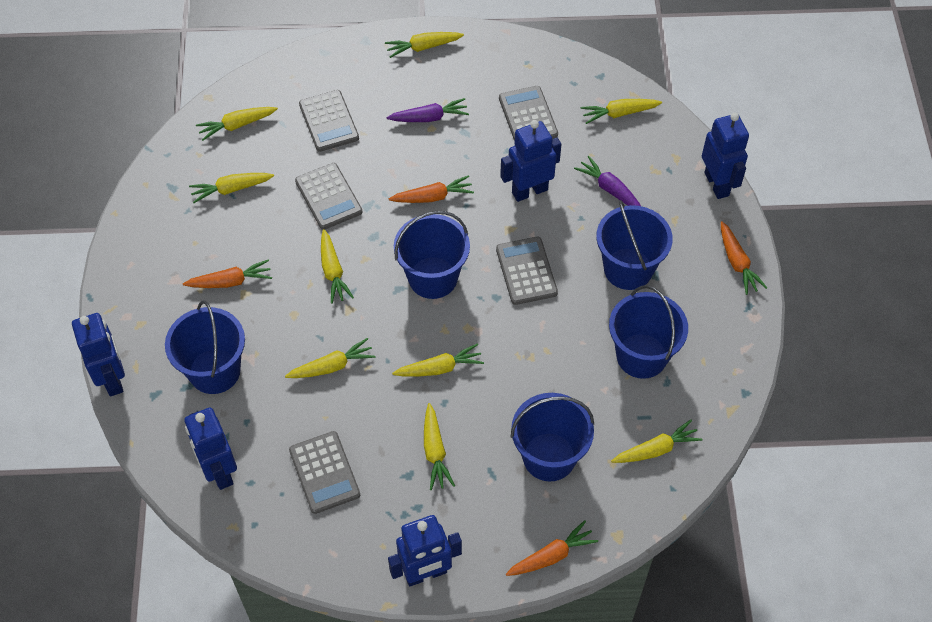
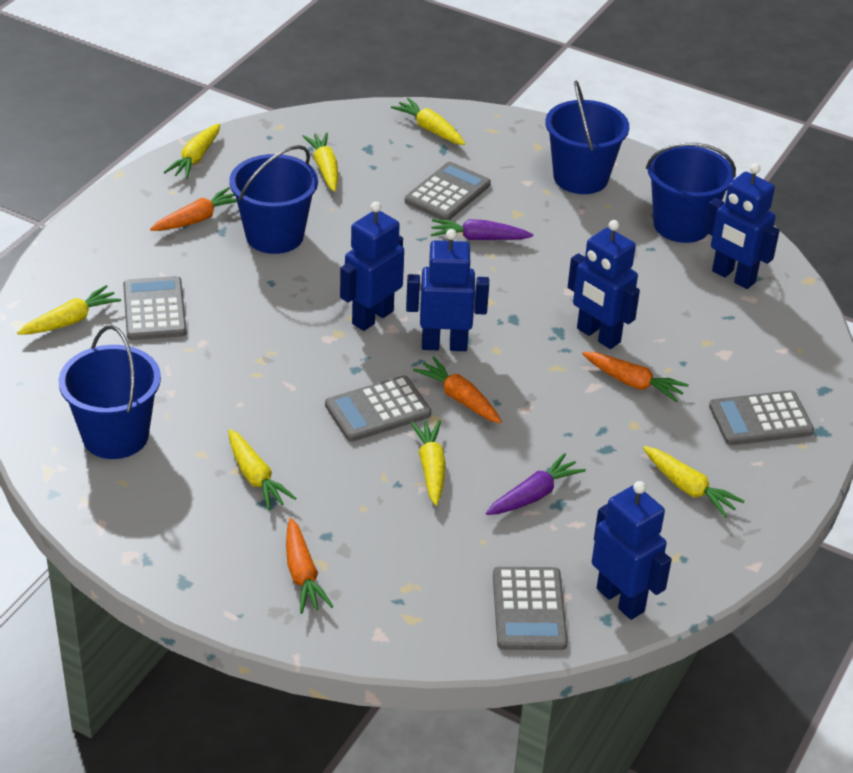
blue bucket: [165,301,245,394] [394,211,470,299] [511,393,594,481] [596,200,673,290] [609,285,688,379] = 5 -> [58,325,161,459] [229,145,318,254] [545,80,629,194] [646,143,736,243] = 4
yellow carrot: [189,173,274,203] [196,107,278,141] [285,338,376,378] [321,229,354,304] [385,32,464,58] [392,343,484,377] [424,403,455,490] [581,99,662,124] [611,420,702,463] = 9 -> [17,285,121,335] [164,123,220,179] [228,429,297,510] [303,132,338,192] [391,98,465,145] [410,420,446,506] [643,446,744,518] = 7

